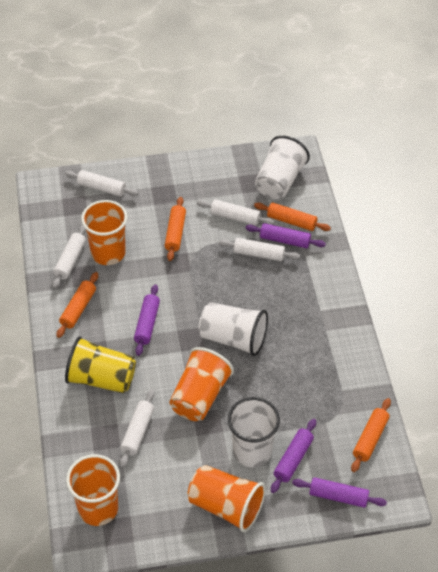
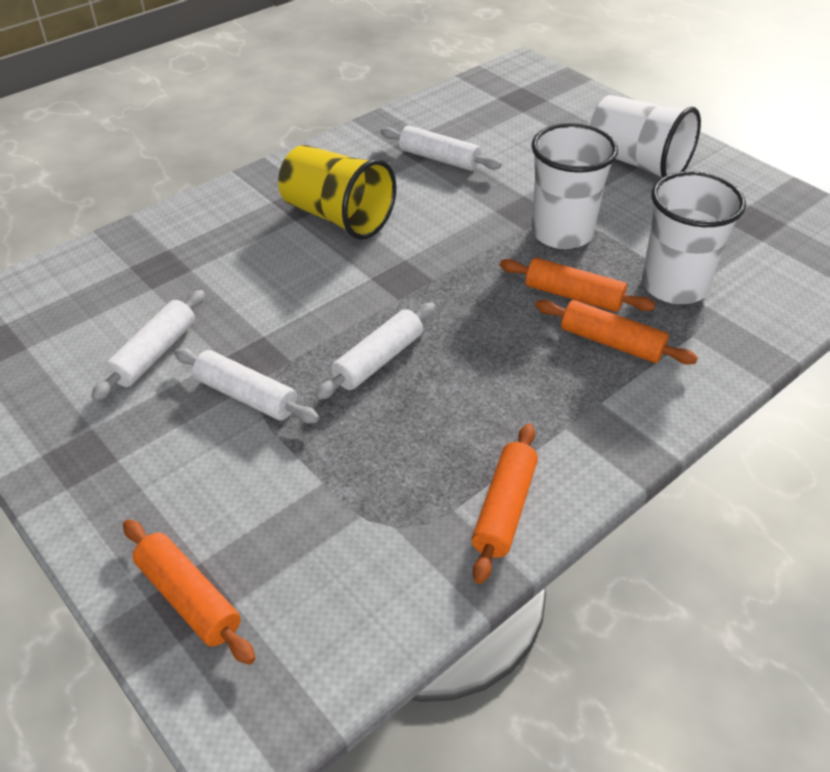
orange cup: [66,454,120,526] [81,200,127,265] [170,347,234,421] [188,465,266,532] = 4 -> none = 0
purple rolling pin: [134,284,160,356] [246,223,326,248] [271,419,316,493] [292,477,387,508] = 4 -> none = 0
white rolling pin: [52,225,86,288] [65,170,138,197] [120,389,155,468] [197,199,274,226] [219,238,300,261] = 5 -> [91,290,205,401] [174,348,319,423] [315,302,435,400] [381,126,502,171] = 4

